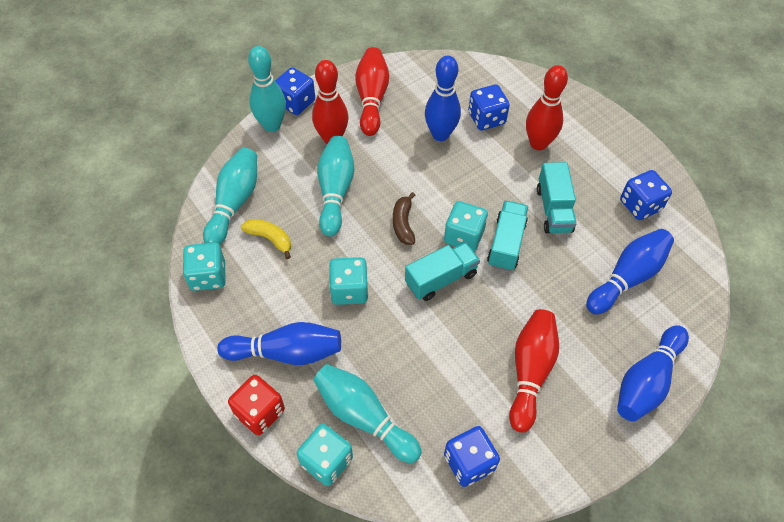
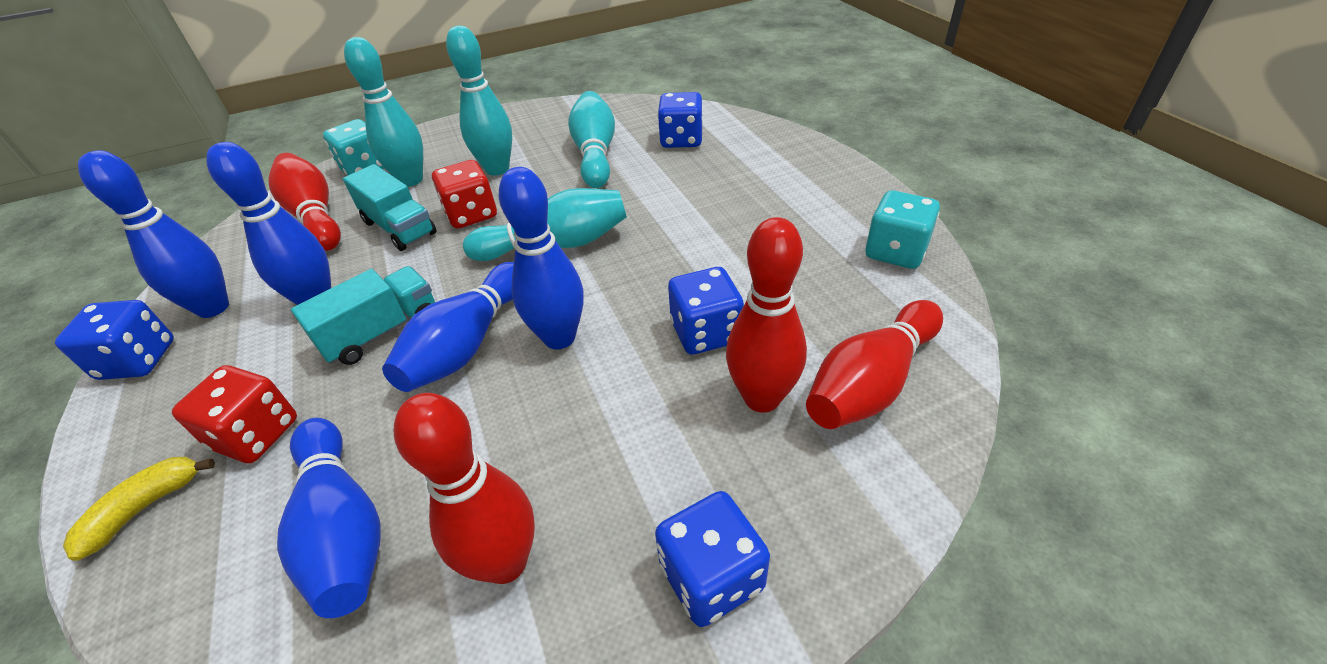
blue bowling pin: [217,322,341,365] [425,56,461,141] [586,229,674,315] [617,325,689,422] = 4 -> [78,150,229,318] [206,142,331,305] [277,418,381,618] [382,262,514,392] [499,167,584,349] = 5
brown banana: [393,192,415,245] = 1 -> none = 0
red dice: [228,375,285,435] = 1 -> [172,365,297,463] [432,160,497,228] = 2
turquoise dice: [183,242,225,291] [297,424,353,486] [329,257,369,305] [444,201,488,251] = 4 -> [323,119,385,176] [866,190,940,269] = 2
turquoise truck: [405,242,480,301] [487,201,528,271] [537,162,577,233] = 3 -> [291,266,435,365] [343,164,437,251] = 2

